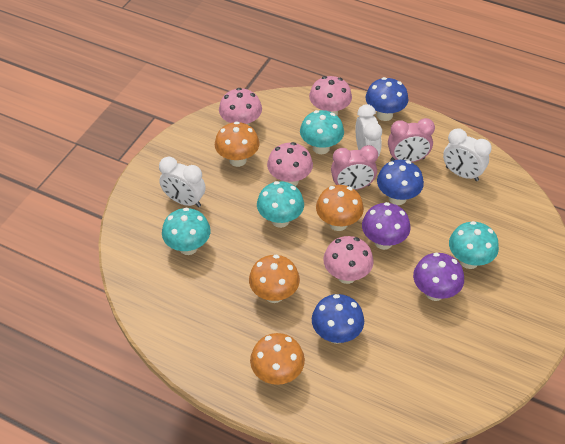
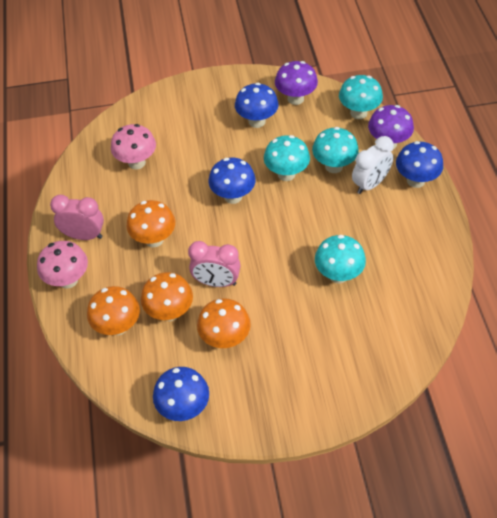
blue mushroom: [312,294,364,344] [365,77,408,121] [377,160,424,205] = 3 -> [153,367,209,421] [208,158,256,204] [235,83,279,128] [396,141,443,188] = 4
pink mushroom: [219,88,262,126] [267,142,313,186] [309,76,352,115] [323,236,374,284] = 4 -> [37,241,88,289] [111,124,156,170] = 2
white clock: [159,157,205,207] [355,104,382,157] [443,128,492,181] = 3 -> [352,136,394,194] = 1

